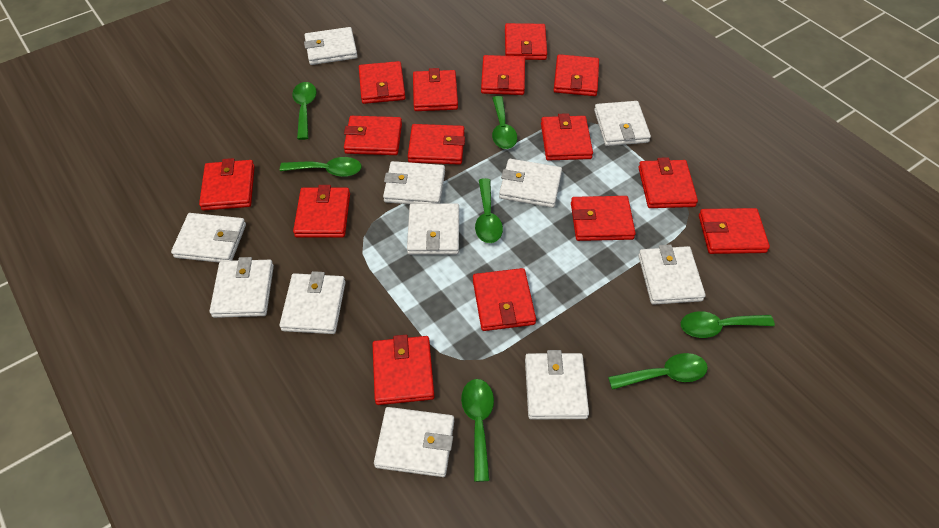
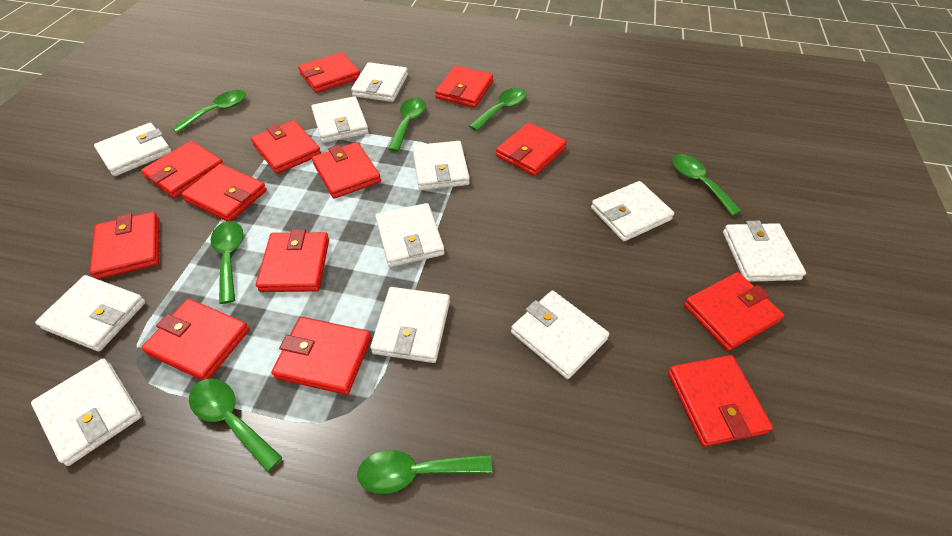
red wallet: [199,158,255,211] [293,185,350,238] [344,116,402,155] [359,61,405,104] [373,335,434,405] [408,124,465,165] [413,68,458,111] [473,268,536,331] [481,55,525,95] [505,23,547,60] [541,113,593,161] [554,54,599,96] [571,196,636,241] [638,157,698,208] [699,208,770,254] = 15 -> [90,212,160,279] [141,141,224,198] [141,299,250,380] [181,164,267,221] [251,120,321,174] [256,229,329,292] [272,317,371,395] [298,52,360,93] [312,142,381,199] [435,66,493,108] [496,123,567,176] [668,355,773,447] [684,272,784,351] = 13

